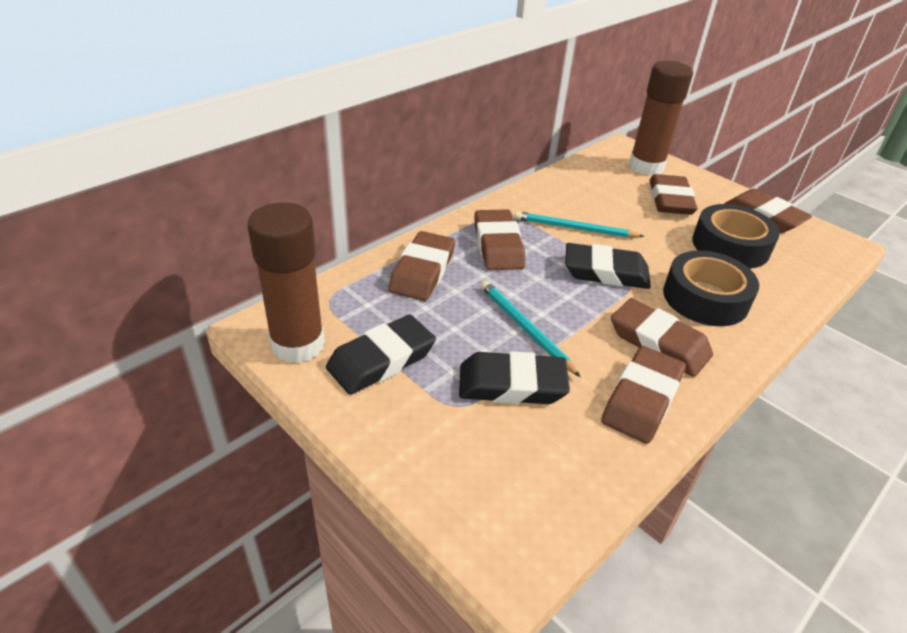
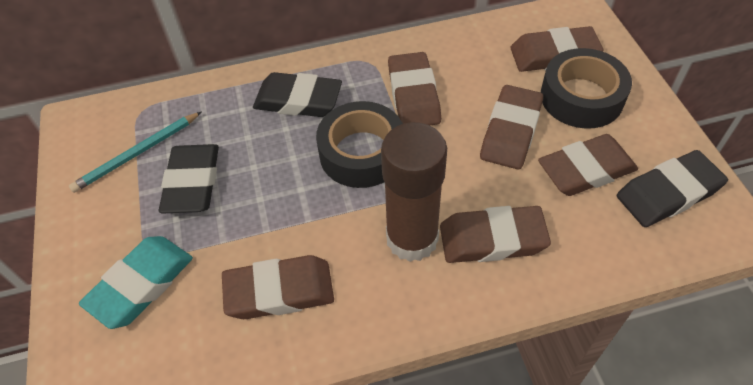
brown glue stick: [247,202,325,363] [629,61,693,176] = 2 -> [381,122,447,262] = 1
turquoise eraser: none = 0 -> [79,236,193,329] = 1
turquoise pencil: [481,281,580,377] [514,211,644,238] = 2 -> [69,112,201,193] = 1

